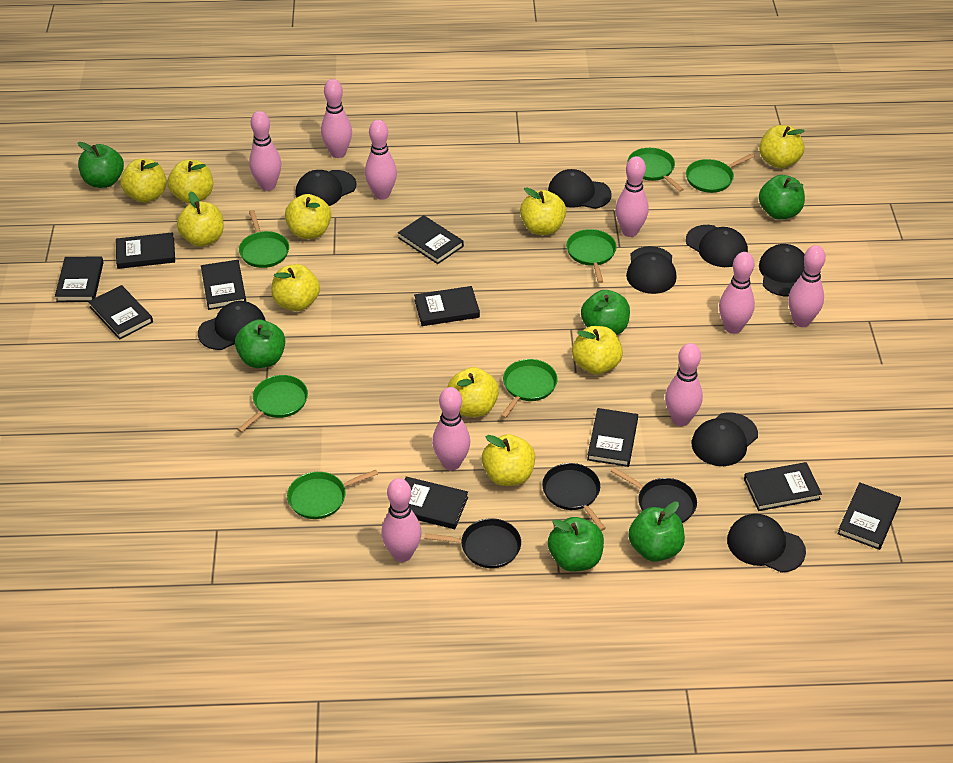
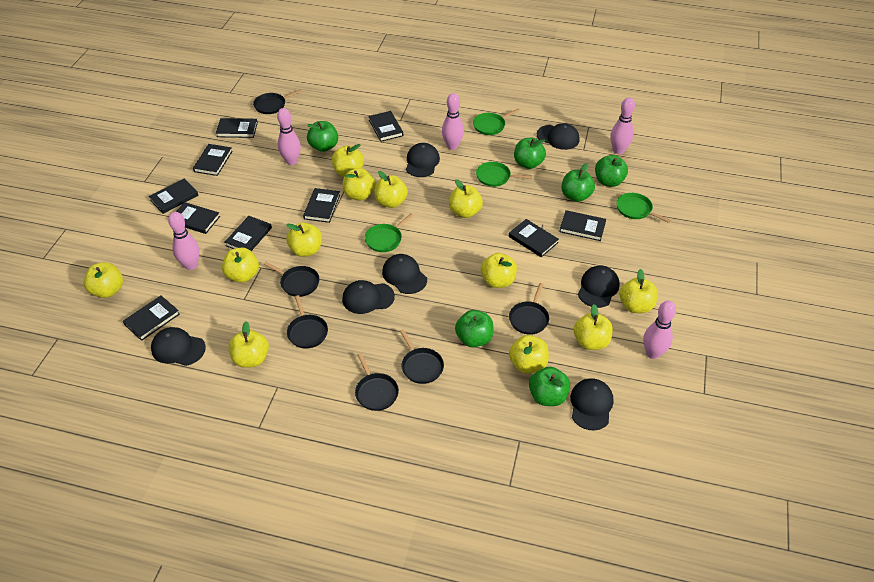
black cap: [198,301,266,350] [295,170,357,206] [548,169,612,209] [626,246,677,294] [686,225,748,267] [692,412,758,466] [727,514,806,573] [759,244,805,296] = 8 -> [151,327,206,366] [342,280,395,314] [382,254,427,294] [406,143,440,177] [537,123,579,150] [570,378,614,430] [578,266,620,308] = 7
black pan: [424,518,521,568] [542,463,606,531] [611,467,697,523] = 3 -> [253,90,302,114] [264,262,319,297] [287,295,328,349] [355,353,399,411] [400,329,444,384] [509,283,549,335] = 6
green pan: [237,375,308,432] [239,210,289,268] [287,470,378,519] [501,359,557,419] [566,229,617,283] [628,148,684,192] [686,153,755,193] = 7 -> [365,213,414,252] [473,108,520,135] [476,162,532,187] [616,193,671,223] = 4
pink bowling pin: [249,111,281,191] [321,79,352,158] [365,120,397,200] [381,478,422,562] [432,387,470,470] [615,156,649,237] [665,343,703,426] [719,252,755,334] [788,245,826,327] = 9 -> [168,212,200,270] [277,108,301,165] [442,93,464,150] [611,97,635,154] [643,301,676,359] = 5
yellow apple: [120,159,166,203] [167,160,213,204] [177,191,224,247] [271,264,320,311] [285,194,331,239] [447,367,499,417] [482,434,535,486] [520,187,566,235] [572,326,623,375] [759,125,805,168] = 10 -> [84,262,123,298] [222,248,259,283] [229,321,269,368] [286,223,322,257] [332,144,364,177] [343,168,376,201] [374,171,408,208] [449,179,483,218] [481,253,517,288] [509,335,549,374] [574,304,613,350] [620,269,658,313] = 12

